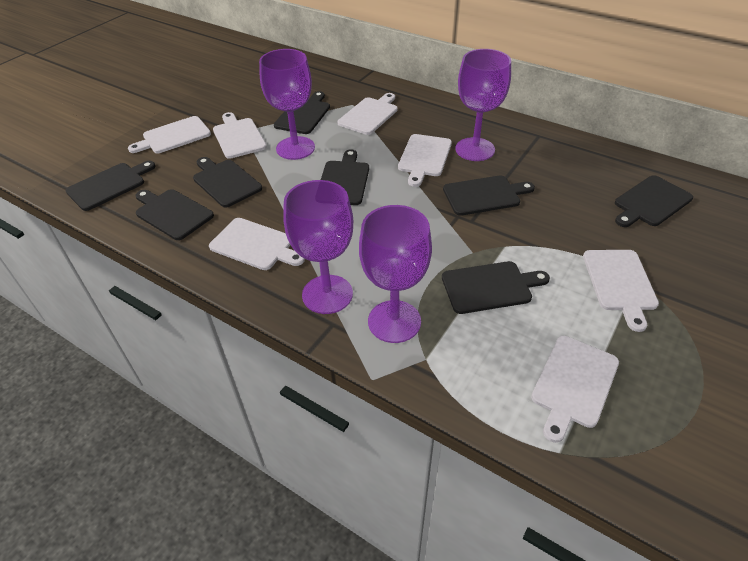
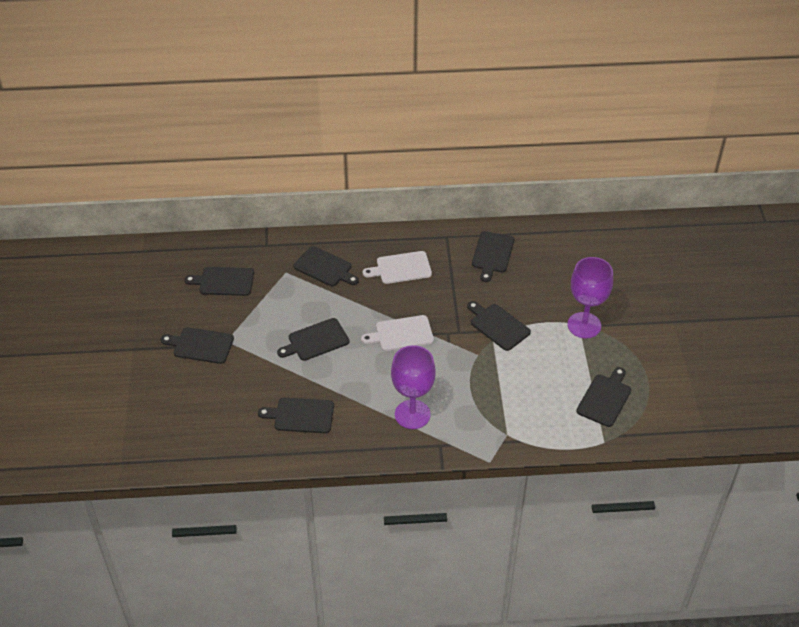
purple goblet: [259,49,315,160] [283,180,353,314] [359,205,432,343] [455,49,511,161] = 4 -> [391,345,436,429] [567,257,613,338] = 2
white cutting board: [128,116,211,153] [209,218,305,270] [213,112,267,159] [338,93,398,135] [398,134,452,187] [531,336,619,443] [583,250,659,332] = 7 -> [361,315,434,351] [363,251,432,284] = 2

